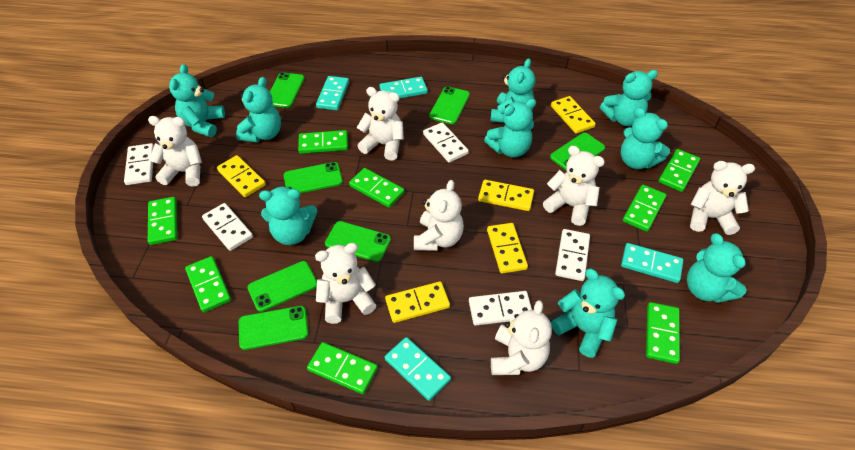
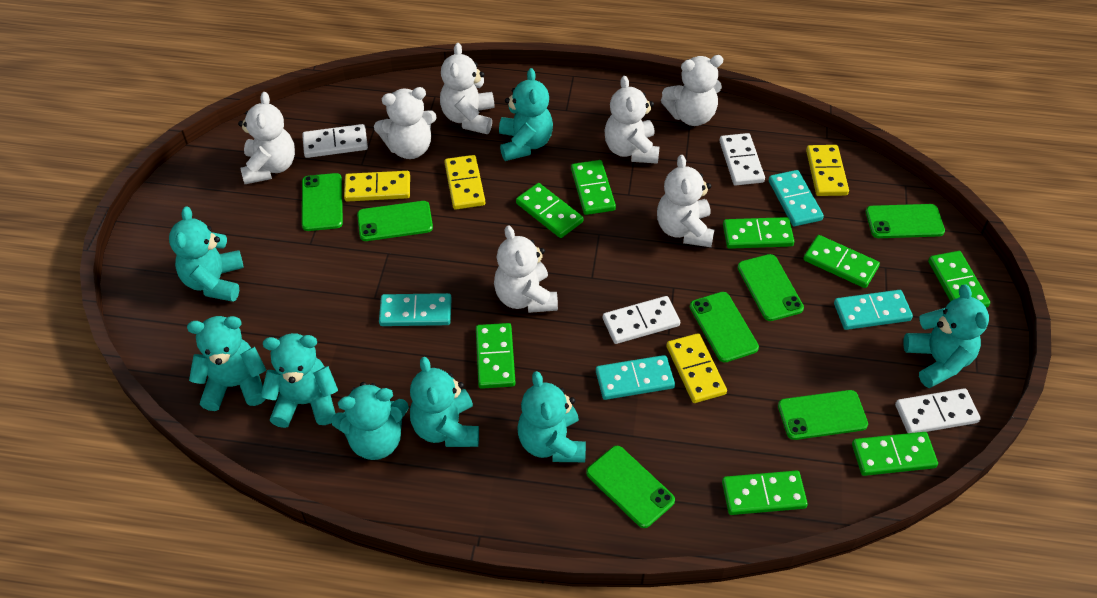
turquoise teddy bear: [169,64,225,137] [236,77,281,143] [259,186,317,245] [484,99,536,158] [490,58,535,123] [551,269,625,358] [600,70,658,126] [621,108,670,169] [687,233,747,303] = 9 -> [169,207,244,302] [187,316,266,411] [261,333,338,428] [331,382,409,460] [410,357,479,447] [499,68,553,161] [517,371,586,462] [903,284,989,388] = 8
white domino: [124,143,154,185] [202,203,253,251] [423,122,469,163] [469,291,532,326] [555,229,590,281] = 5 -> [302,124,368,158] [603,296,680,344] [719,133,765,185] [895,388,981,433] = 4
yellow domino: [217,155,266,197] [385,281,450,323] [478,180,534,211] [487,223,528,273] [551,96,596,134] = 5 -> [344,171,410,201] [444,155,485,210] [666,333,727,403] [806,145,849,196] = 4

